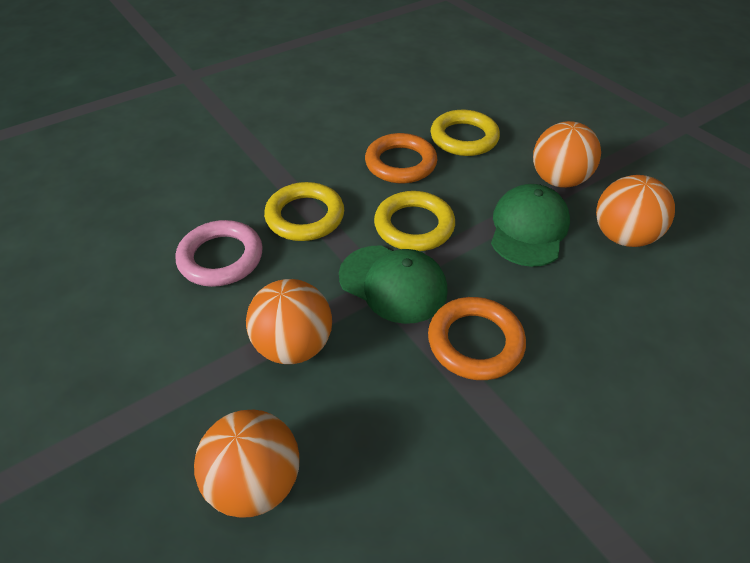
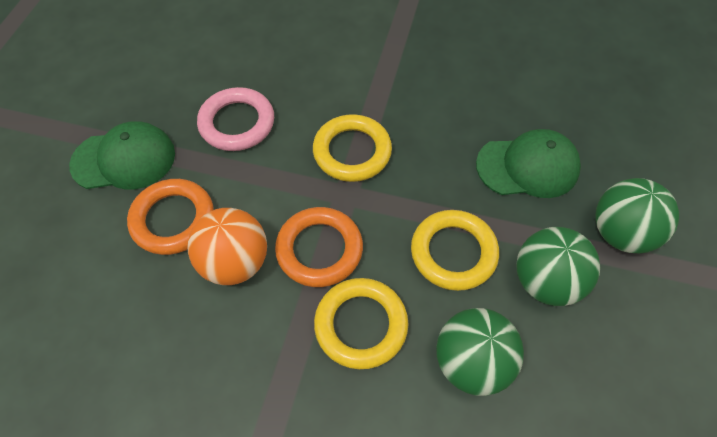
green ball: none = 0 -> [436,308,524,396] [516,227,600,306] [595,178,679,254] = 3
orange ball: [194,409,300,518] [246,279,332,364] [533,121,601,188] [596,175,675,247] = 4 -> [187,208,267,285] = 1

